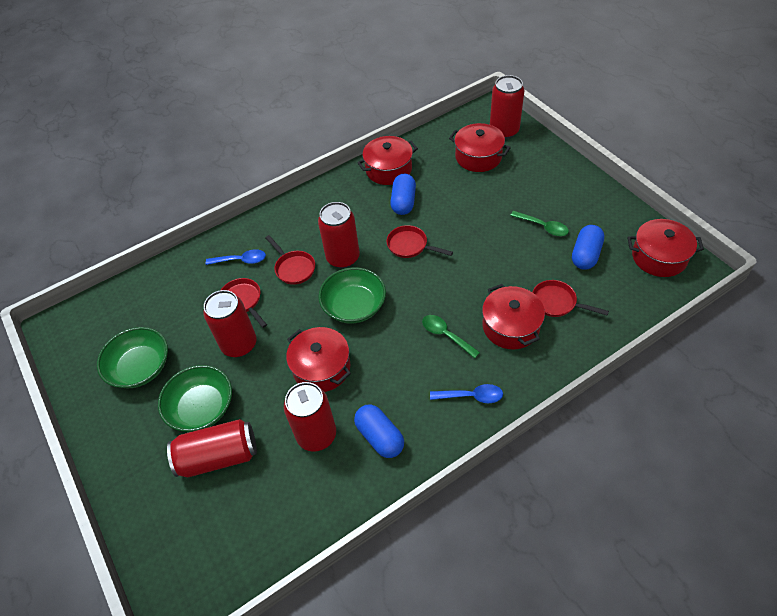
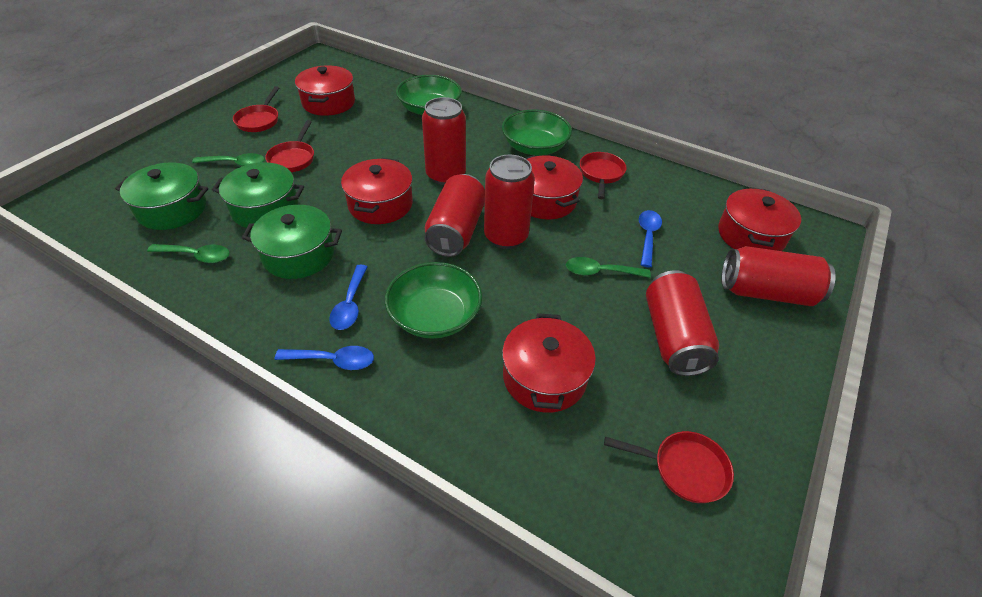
blue capsule: [354,405,404,458] [390,174,416,215] [572,225,604,270] = 3 -> none = 0
blue spoon: [206,249,266,265] [430,384,503,403] = 2 -> [275,346,374,370] [329,265,368,330] [639,210,662,267] = 3
green pot: none = 0 -> [115,162,208,230] [212,162,304,228] [242,205,342,279] = 3
green spoon: [422,315,480,358] [510,211,569,236] = 2 -> [147,244,230,263] [192,153,265,166] [566,257,651,278] = 3

